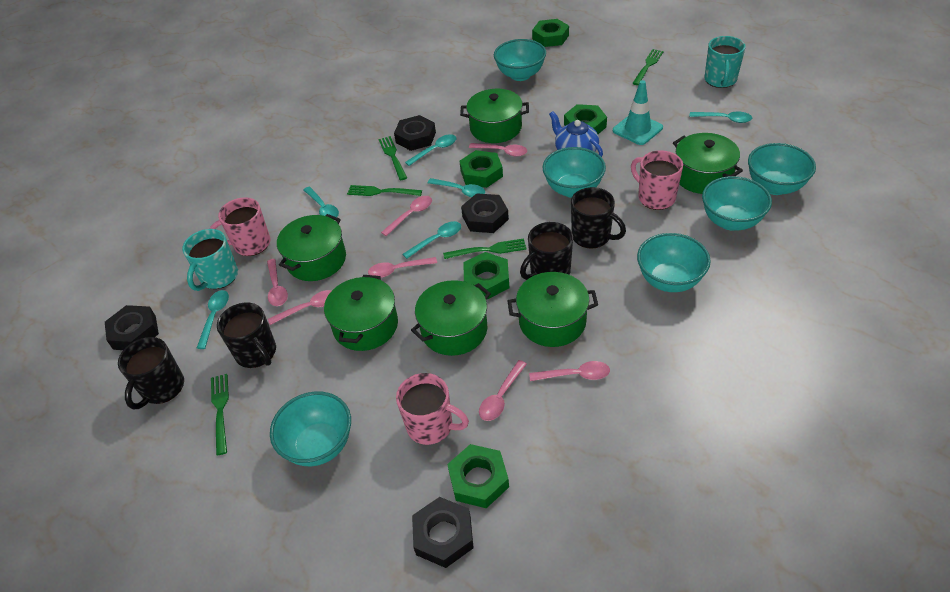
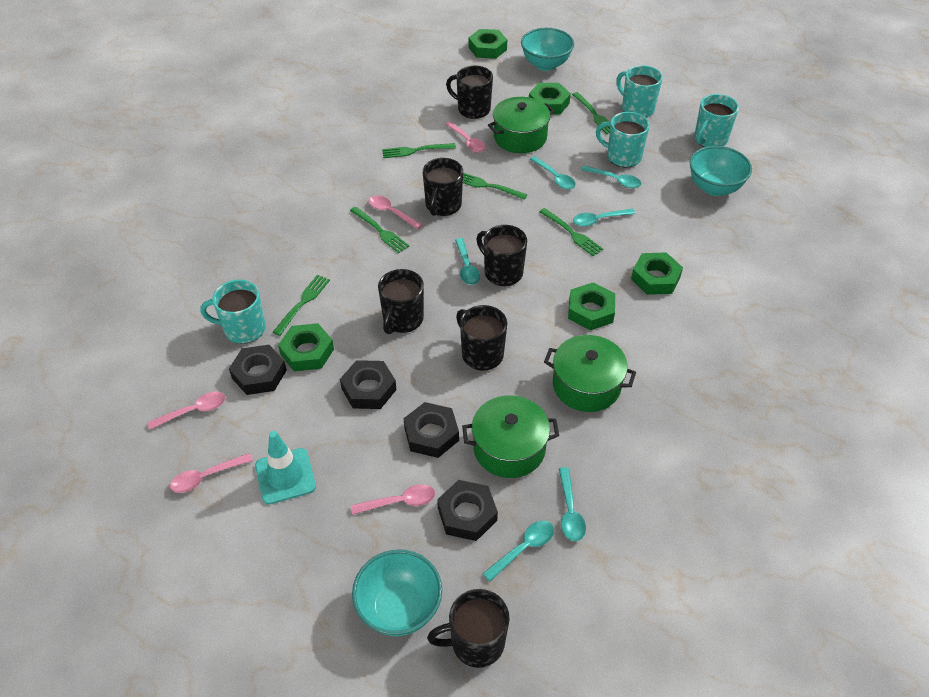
black mug: [118,337,184,410] [217,303,276,368] [520,222,573,280] [571,187,626,249] = 4 -> [378,269,424,334] [423,158,463,216] [427,589,510,668] [446,66,493,119] [456,305,507,371] [476,225,527,286] = 6
blue teapot: [549,111,603,157] = 1 -> none = 0
green fork: [211,374,229,455] [347,185,422,196] [379,136,407,180] [443,238,527,259] [632,49,664,85] = 5 -> [273,275,330,336] [350,207,409,253] [382,143,456,158] [463,173,527,200] [539,208,603,256] [572,92,610,134] = 6
green pot: [277,214,346,281] [324,275,398,351] [411,280,491,356] [460,89,529,143] [508,272,598,347] [673,133,743,194] = 6 -> [462,395,559,478] [488,97,555,153] [544,335,636,412] = 3
pink mug: [210,197,270,256] [396,373,469,445] [631,150,683,210] = 3 -> none = 0
pink spoon: [267,259,288,306] [268,290,332,325] [368,257,437,278] [381,196,432,236] [469,143,527,157] [479,360,527,421] [529,361,610,381] = 7 -> [147,392,226,430] [170,453,253,493] [351,484,435,515] [369,195,422,230] [445,121,486,153] = 5
turquoise bowl: [270,391,351,466] [494,39,546,81] [543,147,606,198] [637,233,711,292] [702,176,772,231] [748,143,816,195] = 6 -> [352,549,442,636] [521,28,574,71] [690,146,752,196] = 3
turquoise mug: [182,229,238,291] [704,36,746,88] = 2 -> [200,280,266,344] [596,112,650,168] [616,65,663,118] [694,94,739,147] = 4

